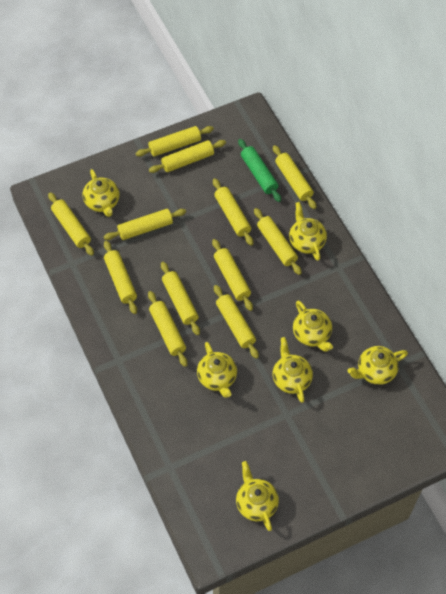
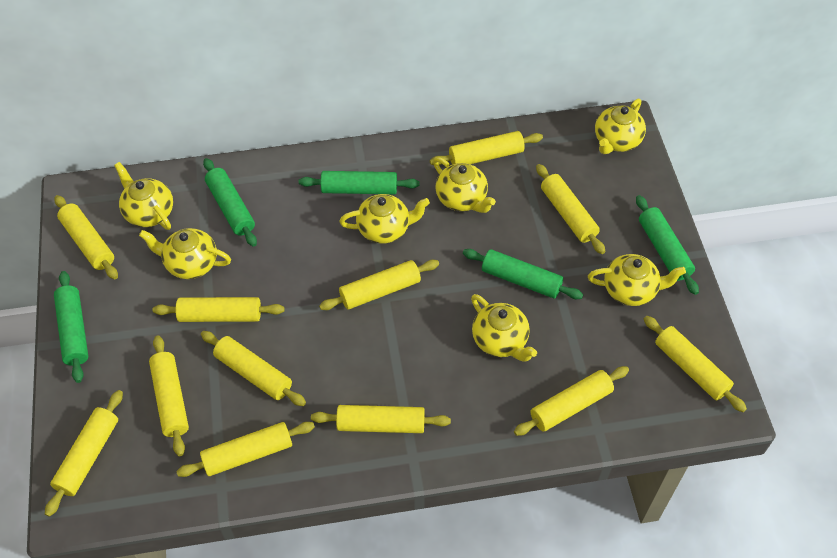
green rolling pin: [238,139,281,202] = 1 -> [54,271,89,383] [203,158,257,247] [299,171,419,194] [463,249,583,299] [636,195,699,295] = 5

